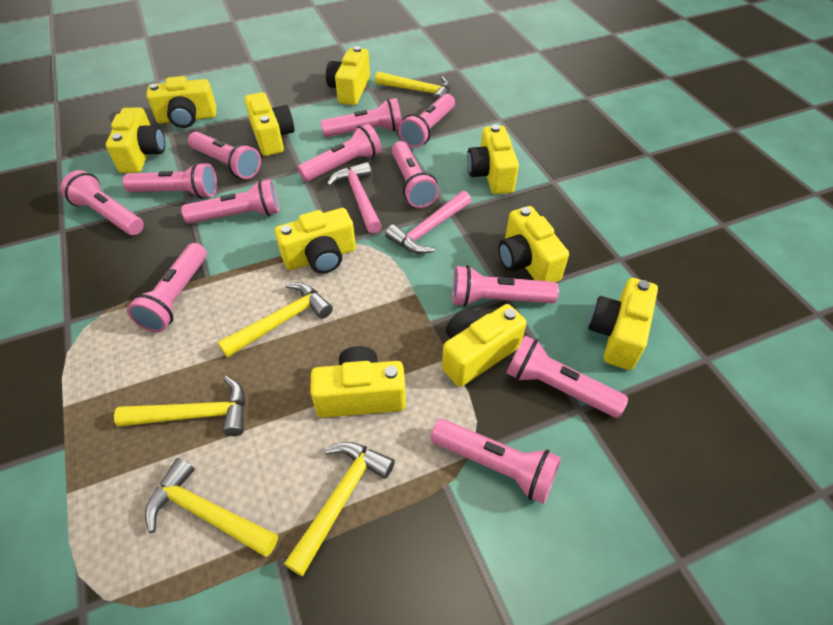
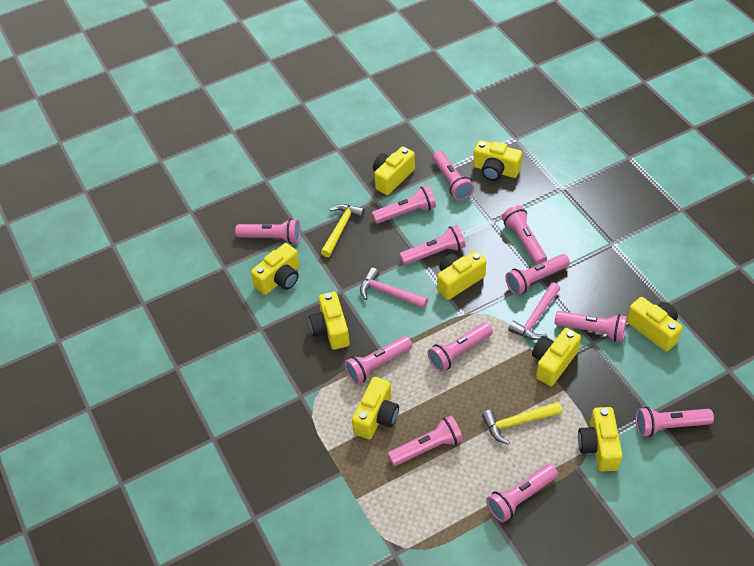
yellow camera: [106,107,165,173] [146,76,216,128] [244,92,295,156] [275,208,356,273] [310,346,406,418] [326,46,370,105] [442,304,527,387] [467,124,519,194] [498,206,569,282] [588,278,658,370] = 10 -> [251,243,300,295] [309,292,350,350] [352,377,399,439] [373,146,415,195] [437,251,486,300] [473,140,522,181] [532,328,581,386] [578,407,622,472] [627,297,682,351] = 9
yellow hammer: [114,376,246,436] [145,458,278,557] [218,282,333,358] [284,442,395,576] [375,72,451,102] = 5 -> [321,204,365,257] [482,402,562,444] = 2

